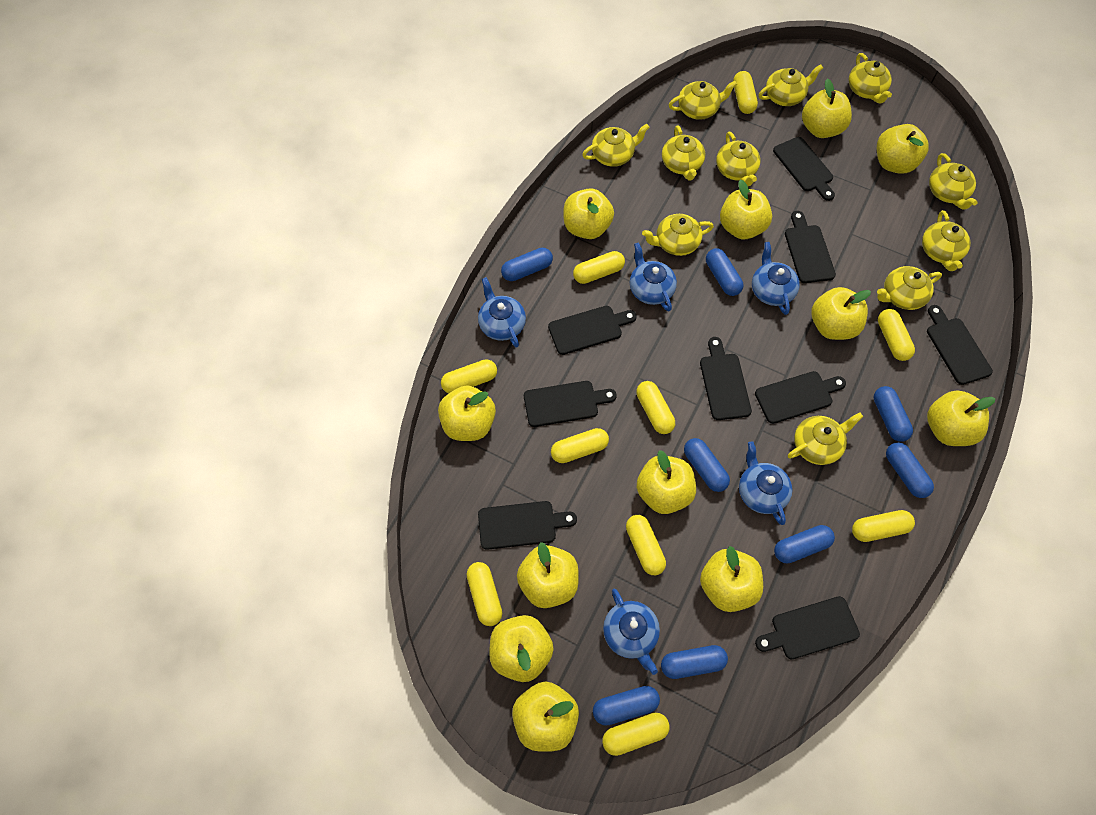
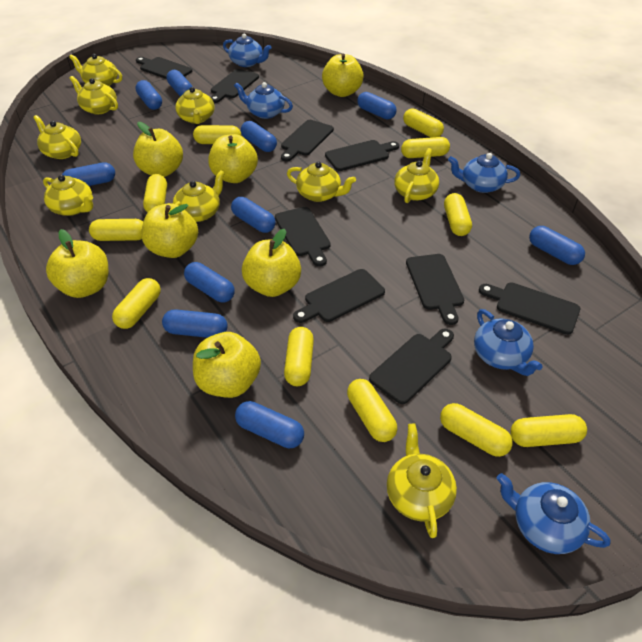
blue capsule: [501,248,553,281] [593,686,660,726] [661,645,728,679] [684,438,730,492] [706,248,743,296] [774,525,835,564] [874,386,913,442] [886,442,934,498] = 8 -> [62,162,115,186] [135,80,162,110] [162,309,228,338] [167,70,193,97] [184,262,235,302] [231,197,275,233] [235,401,304,448] [241,121,277,152] [357,92,397,119] [529,226,585,265] = 10
yellow apple: [438,385,496,441] [489,615,554,682] [512,681,579,752] [517,542,579,608] [563,188,614,239] [637,450,696,514] [700,546,763,612] [720,180,772,239] [802,78,852,138] [811,287,871,340] [877,124,929,174] [927,390,995,446] = 12 -> [46,229,108,298] [133,122,183,177] [141,203,198,258] [193,332,261,398] [208,134,258,183] [242,229,301,297] [322,54,364,97] = 7
yellow capsule: [441,359,497,393] [467,562,502,626] [551,428,609,463] [573,251,625,284] [602,713,670,756] [626,515,666,575] [636,381,675,434] [733,71,758,114] [852,510,915,542] [878,309,915,361] = 10 -> [89,219,143,241] [112,278,161,329] [143,174,167,213] [193,125,241,144] [284,327,314,386] [347,379,397,442] [401,137,450,158] [403,108,444,137] [440,403,513,457] [444,193,472,236] [510,414,587,447] = 11
yellow teapot: [582,124,650,167] [642,214,714,256] [662,125,705,181] [669,81,737,120] [716,132,761,186] [759,64,823,106] [788,413,863,465] [849,53,892,103] [877,266,942,310] [922,210,971,271] [929,153,978,210] = 11 -> [33,115,81,159] [43,175,93,216] [69,54,122,86] [69,76,118,114] [173,170,225,222] [175,87,214,124] [287,162,356,202] [387,423,457,538] [394,148,439,203] = 9

